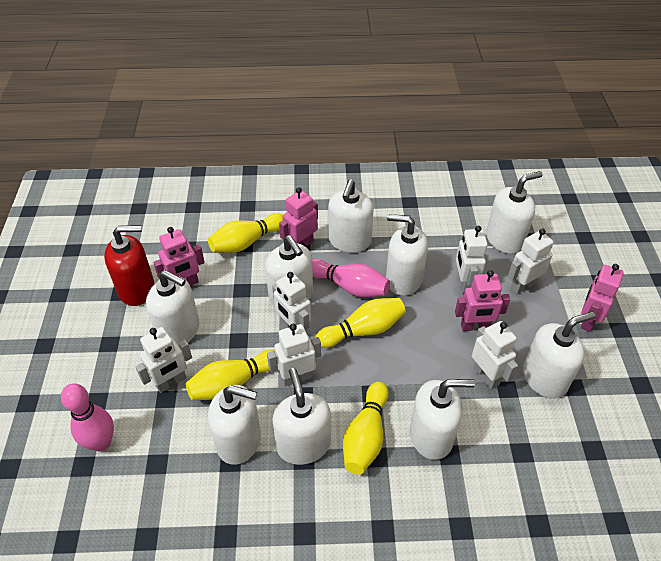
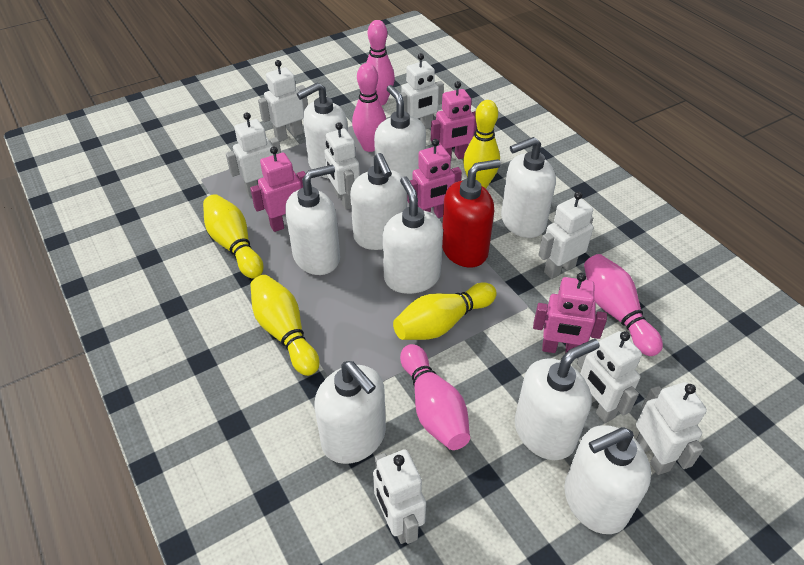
pink bowling pin: [61,383,114,451] [312,259,390,298] = 2 -> [352,63,386,152] [366,20,395,105] [400,344,470,450] [584,254,663,356] = 4
white robot: [136,327,192,393] [267,324,321,387] [272,272,311,331] [456,226,488,293] [472,321,518,389] [508,228,554,294] = 6 -> [226,112,281,197] [258,60,308,142] [324,122,360,210] [373,449,426,544] [400,53,444,130] [539,191,593,279] [577,331,642,423] [636,382,707,475] = 8

